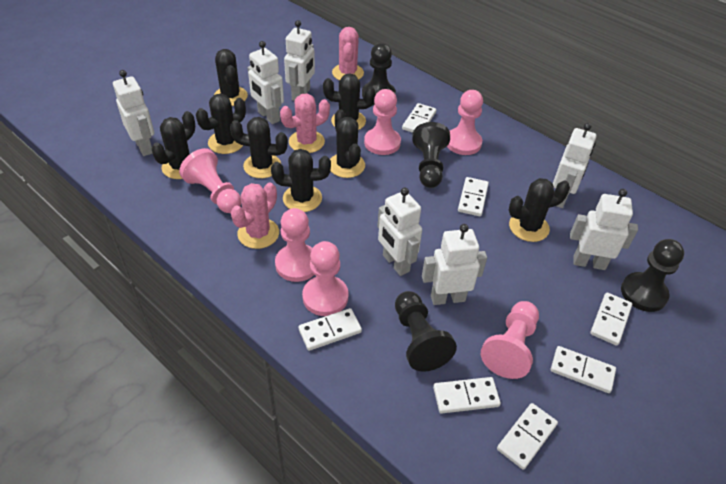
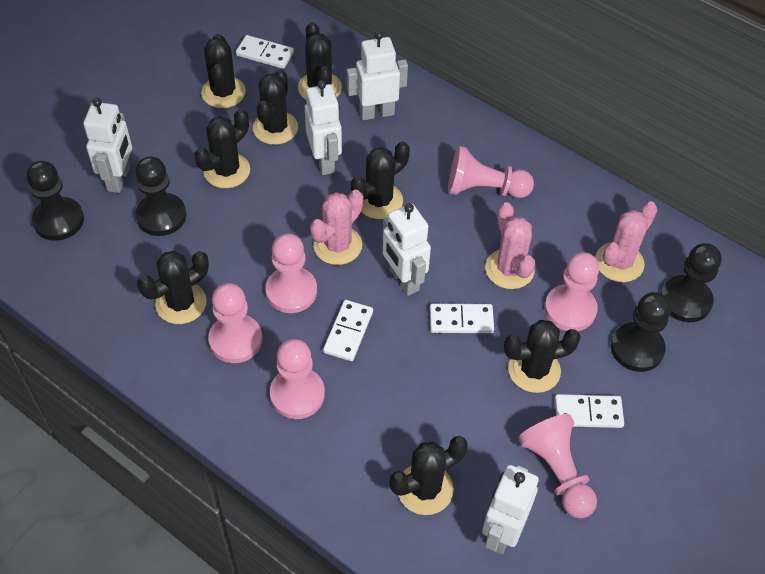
white domino: [299,308,362,351] [402,103,436,133] [433,377,501,414] [458,177,489,216] [497,403,558,470] [551,346,616,393] [590,293,632,346] = 7 -> [236,35,294,69] [323,300,373,361] [430,304,494,333] [555,394,624,428] = 4
white robot: [113,70,154,156] [248,41,284,124] [284,20,315,101] [377,187,422,276] [422,224,487,305] [553,123,596,208] [570,189,638,270] = 7 -> [83,98,132,193] [305,80,342,175] [347,31,408,120] [383,203,431,296] [482,465,539,555] = 5

